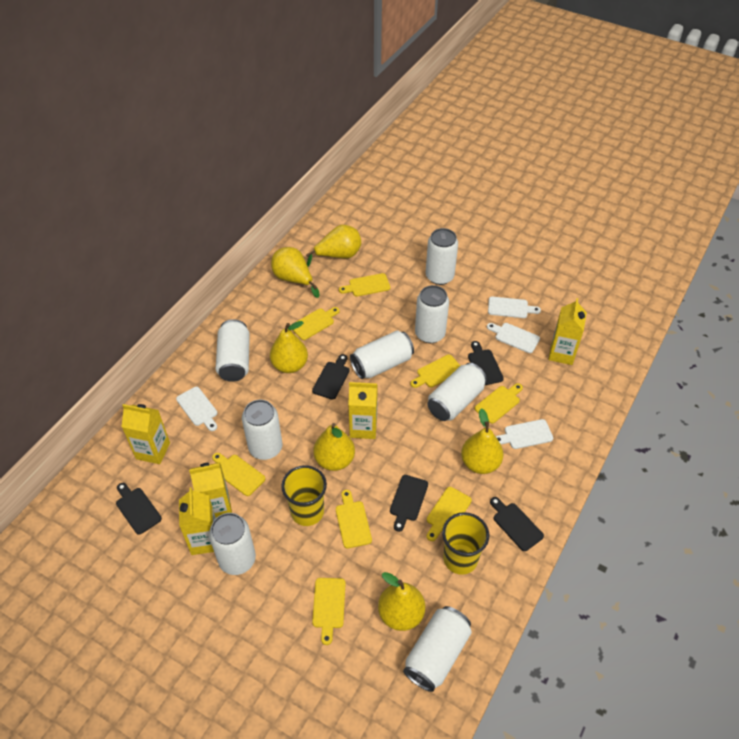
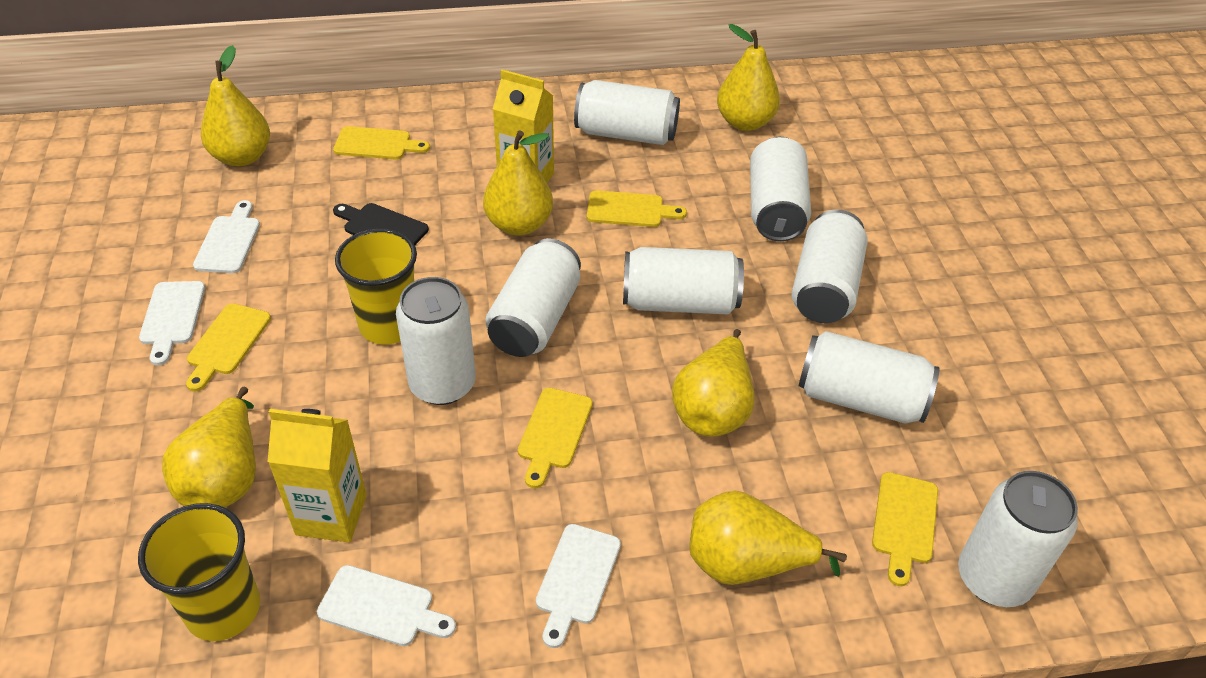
black cutting board: [116,483,162,535] [312,354,350,400] [390,475,428,532] [468,341,504,385] [490,497,544,551] = 5 -> [333,203,429,245] = 1
yellow carton: [122,404,170,464] [179,487,216,555] [189,462,232,518] [348,382,378,439] [549,298,587,365] = 5 -> [268,409,367,542] [493,69,554,183] = 2
yellow cutting board: [212,453,265,496] [293,307,340,340] [312,578,346,645] [336,490,372,548] [339,273,390,296] [410,355,460,388] [427,487,472,541] [475,383,523,423] = 8 -> [186,303,271,391] [333,126,430,160] [518,388,593,488] [587,190,687,227] [872,472,938,586] = 5

